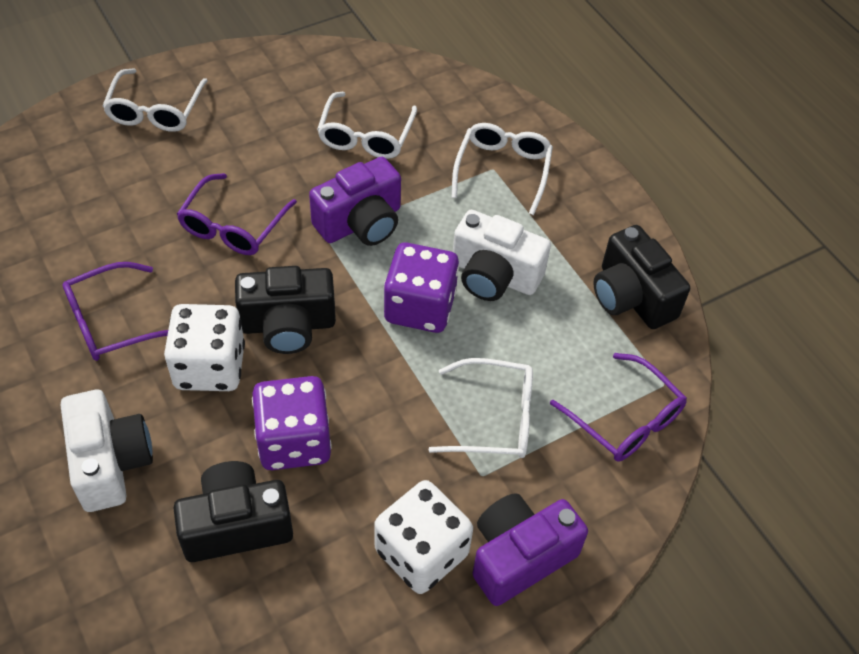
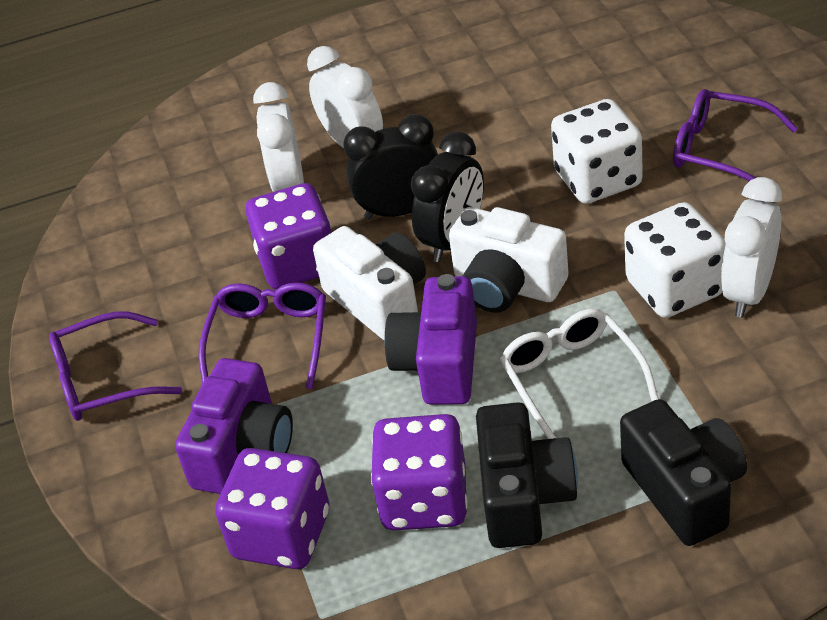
black camera: [173,461,293,562] [235,266,336,354] [593,225,690,329] = 3 -> [476,402,578,548] [620,399,747,546] = 2
black clock: none = 0 -> [343,114,438,220] [411,132,484,262] = 2
purple dice: [252,376,332,470] [384,242,459,333] = 2 -> [215,448,329,569] [245,183,332,290] [371,414,468,531] = 3
white clock: none = 0 -> [253,82,304,192] [307,46,383,148] [721,177,782,318] = 3
white glasses: [103,68,207,132] [317,92,417,159] [429,358,533,458] [452,123,553,215] = 4 -> [500,309,659,439] = 1

